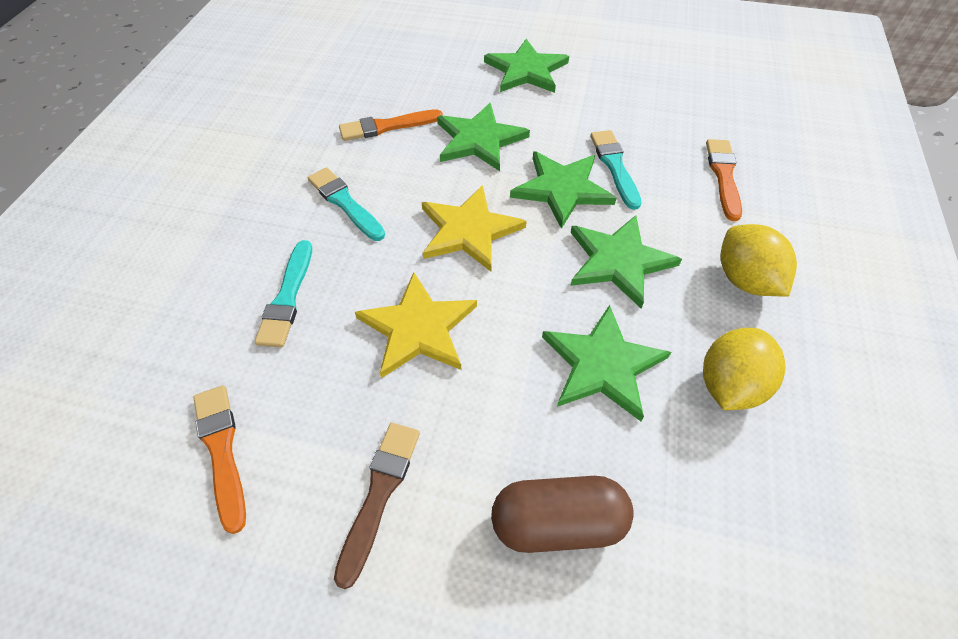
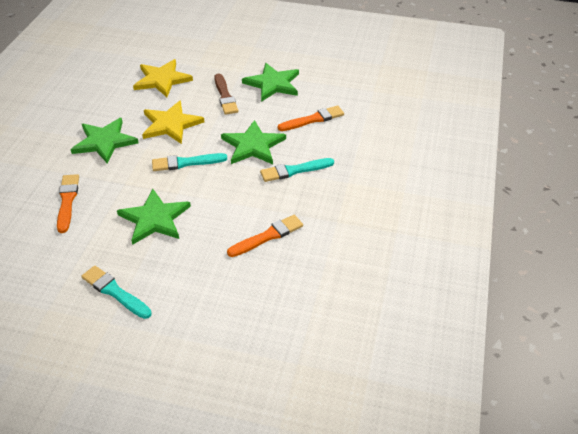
brown capsule: [491,476,634,553] = 1 -> none = 0
green star: [437,103,530,171] [484,39,569,93] [510,151,616,229] [542,305,671,421] [570,215,682,309] = 5 -> [70,118,139,164] [117,189,191,245] [221,120,286,164] [242,63,299,102] = 4
yellow lemon: [703,328,786,410] [720,224,797,296] = 2 -> none = 0

